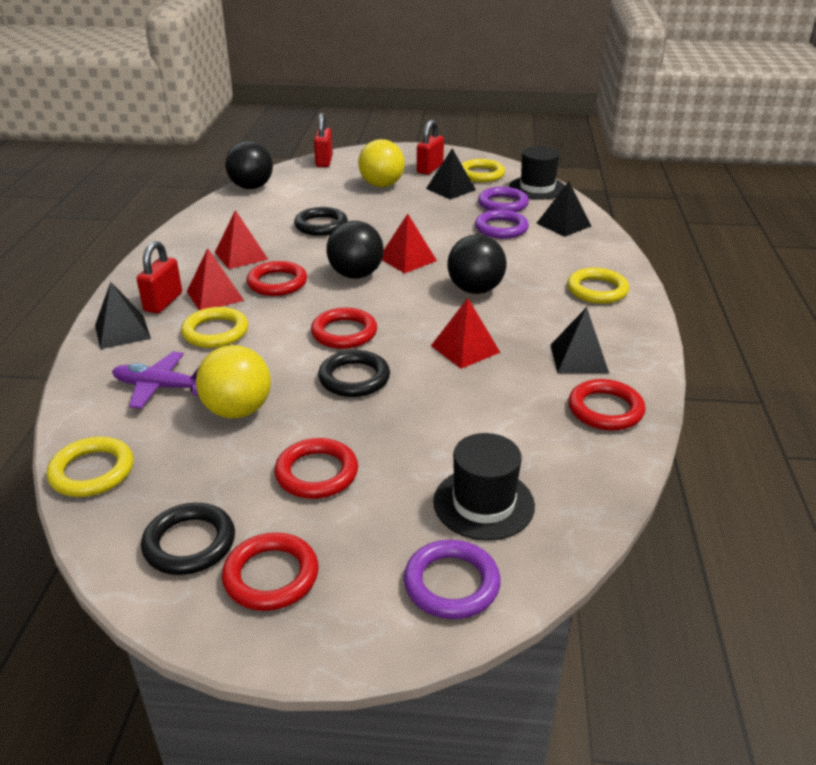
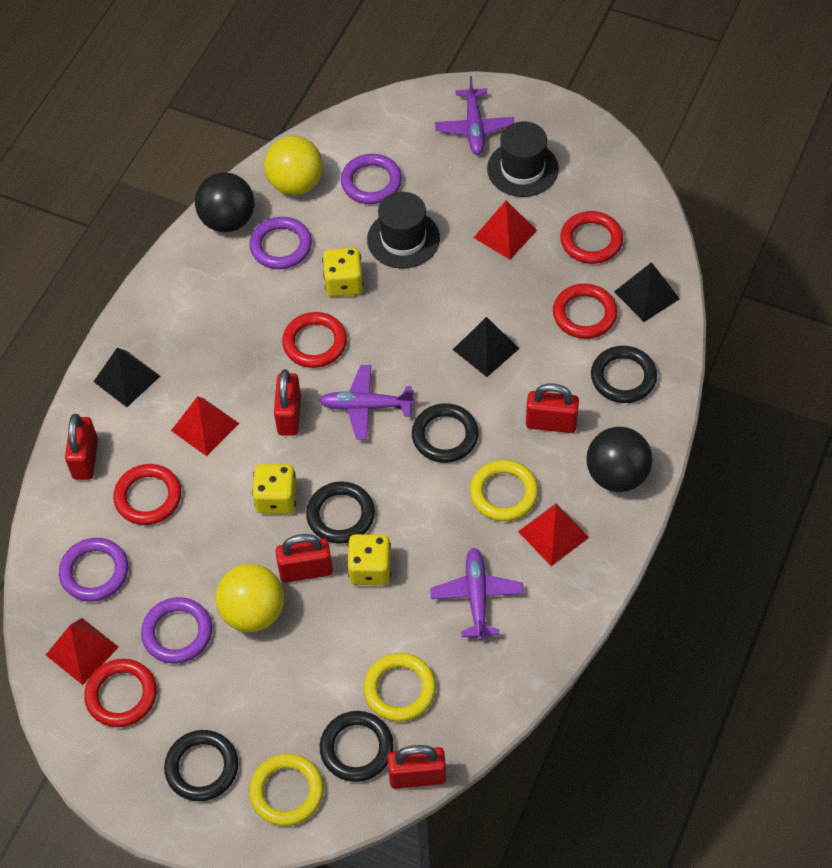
black ball: [225,141,273,189] [327,221,384,279] [447,234,506,294] = 3 -> [195,172,254,232] [587,427,652,492] = 2
black pyramid: [95,282,151,349] [426,149,476,200] [536,181,591,237] [551,307,609,373] = 4 -> [93,348,160,407] [453,317,520,377] [614,262,680,322] = 3
black ring: [141,503,235,575] [294,207,348,236] [318,350,390,397] = 3 -> [164,730,238,801] [306,481,375,544] [320,711,394,782] [412,403,479,463] [591,346,657,403] = 5
purple plane: [112,352,200,409] = 1 -> [319,365,415,440] [430,548,524,641] [435,76,514,155] = 3
purple ring: [404,540,501,619] [475,210,529,239] [478,187,529,212] = 3 -> [59,538,128,602] [141,597,212,664] [249,217,312,269] [341,154,402,204] = 4
red padlock: [137,241,182,313] [314,113,333,167] [417,120,444,175] = 3 -> [65,414,98,480] [274,370,301,436] [276,534,333,583] [387,745,446,789] [526,384,579,433] = 5
yellow dice: none = 0 -> [252,464,297,514] [322,248,364,297] [347,534,391,585] = 3
yellow ring: [46,436,134,497] [181,307,248,348] [462,159,505,182] [567,268,629,304] = 4 -> [249,754,324,826] [363,653,436,722] [470,460,538,521] = 3

